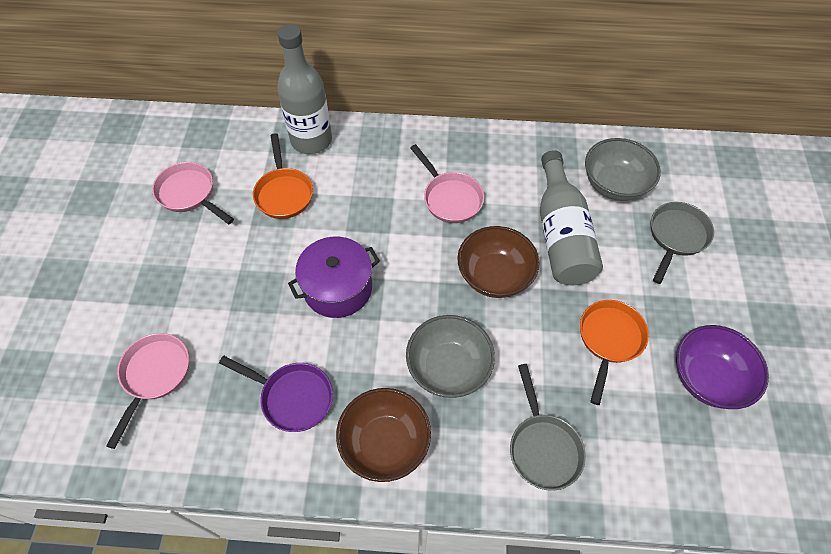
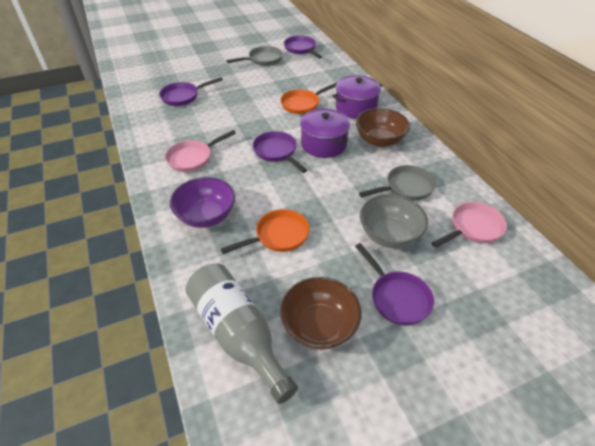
grey bottle: [277,24,332,154] [540,150,603,285] = 2 -> [185,263,298,404] = 1
grey bowl: [406,315,495,398] [585,138,661,201] = 2 -> [360,194,428,248] = 1
pink pan: [106,333,189,449] [152,162,234,224] [410,144,484,223] = 3 -> [165,130,236,172] [432,202,507,248] = 2
purple pan: [219,356,333,432] = 1 -> [159,77,223,106] [253,131,307,173] [284,36,322,59] [355,243,434,325] = 4
purple pot: [288,237,380,318] = 1 -> [300,109,350,158] [333,75,383,119] = 2

